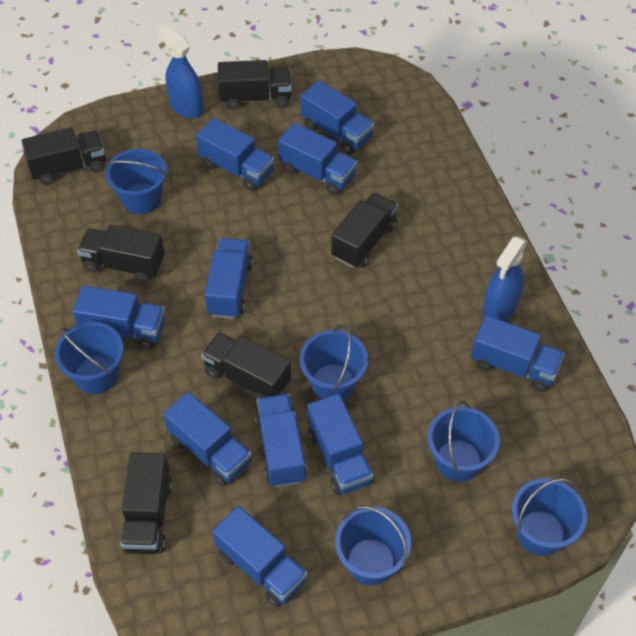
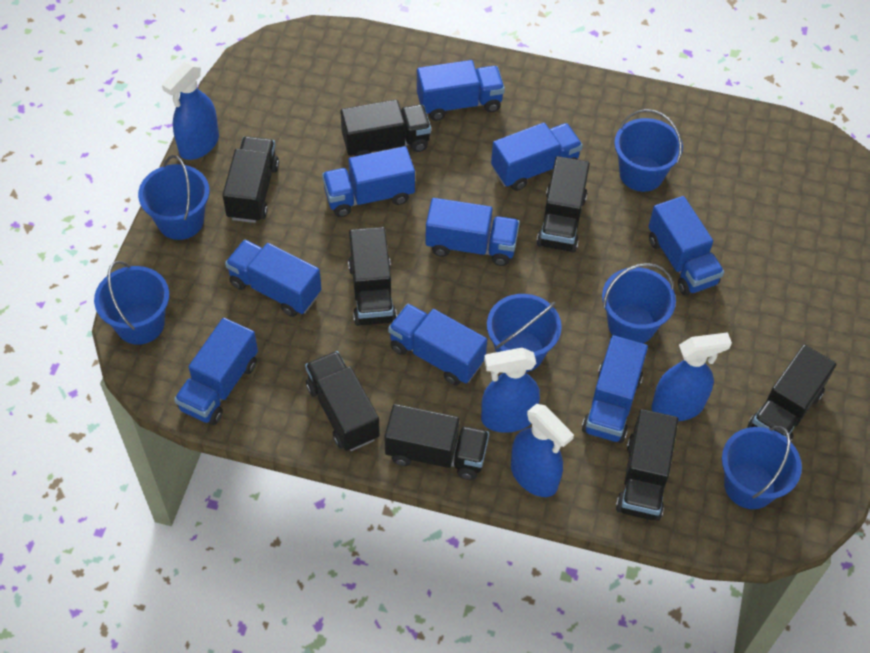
black truck: [22,127,106,185] [77,225,165,283] [121,452,173,554] [201,332,291,400] [218,60,292,110] [331,192,398,268] = 6 -> [223,136,279,223] [305,351,380,451] [340,100,431,156] [348,227,397,326] [384,404,489,480] [536,156,590,253] [616,409,678,521] [747,344,837,441] = 8
blue spray bottle: [157,25,203,119] [483,236,527,322] = 2 -> [162,62,219,160] [481,348,540,433] [511,404,574,497] [651,332,732,421] = 4
blue truck: [72,286,165,349] [163,392,252,486] [196,118,274,191] [205,238,253,319] [212,506,308,607] [255,394,307,487] [278,123,357,195] [301,81,374,155] [307,394,373,495] [471,315,565,392] = 10 -> [174,318,258,425] [225,240,321,317] [322,146,415,217] [388,304,487,386] [417,60,505,121] [425,198,520,266] [491,123,583,191] [582,335,648,443] [648,196,724,295] = 9

